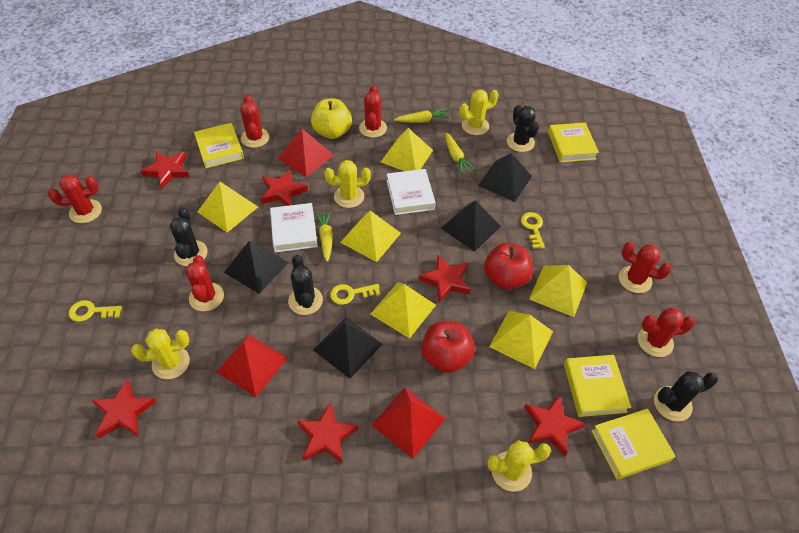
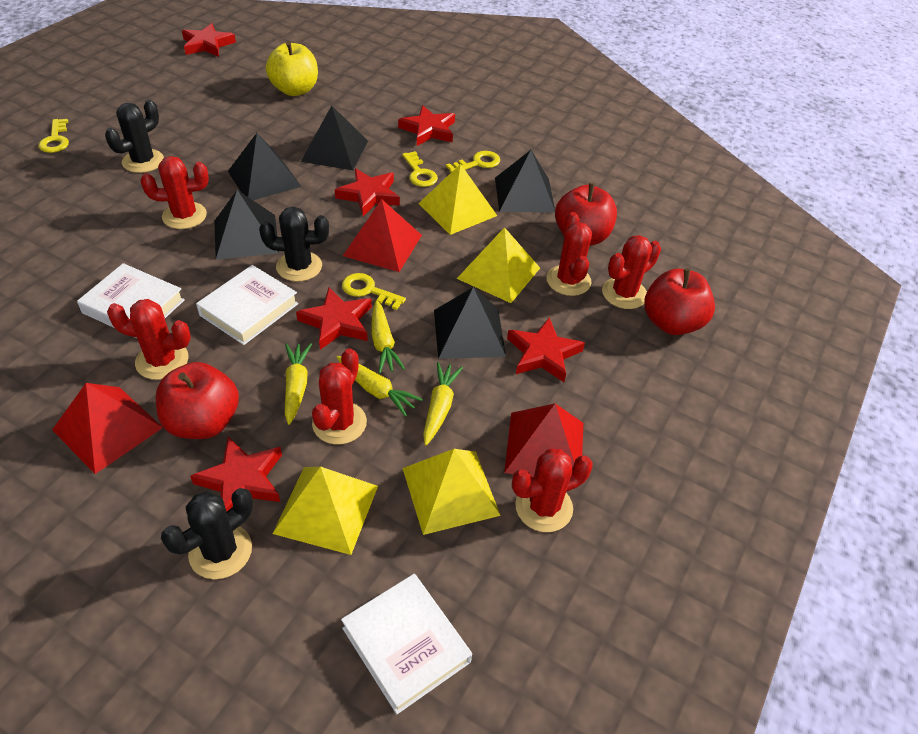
black cactus: [170,207,208,266] [288,255,323,315] [507,105,539,152] [654,371,718,422] = 4 -> [105,100,164,173] [161,488,253,579] [259,206,329,282] = 3
black pyramid: [224,241,289,294] [313,317,382,378] [441,200,501,252] [478,153,532,202] = 4 -> [215,190,279,260] [228,133,301,200] [301,105,368,170] [434,287,506,359] [495,150,555,213] = 5
red apple: [421,321,475,373] [484,243,533,290] = 2 -> [155,362,239,439] [555,183,617,246] [644,268,715,335] = 3
white book: [270,203,318,252] [387,169,436,215] = 2 -> [77,263,185,338] [196,265,298,345] [341,574,472,714] = 3
yellow book: [194,123,244,168] [548,122,599,163] [564,355,631,417] [591,409,675,479] = 4 -> none = 0
yellow cactus: [131,329,190,379] [324,160,371,208] [459,90,499,135] [487,440,551,492] = 4 -> none = 0
yellow carrot: [315,211,333,262] [394,108,449,123] [446,133,474,173] = 3 -> [285,343,312,425] [336,356,423,417] [372,300,405,373] [423,362,463,445] = 4
yellow key: [69,300,122,322] [330,284,380,305] [521,212,545,249] = 3 -> [39,119,69,153] [342,273,406,310] [402,151,438,187] [446,151,500,172] = 4
yellow pyramid: [197,182,258,233] [340,211,401,262] [371,282,436,339] [381,128,433,171] [489,311,553,369] [529,265,587,317] = 6 -> [273,467,378,555] [402,449,501,535] [418,164,497,235] [457,227,540,303] = 4

